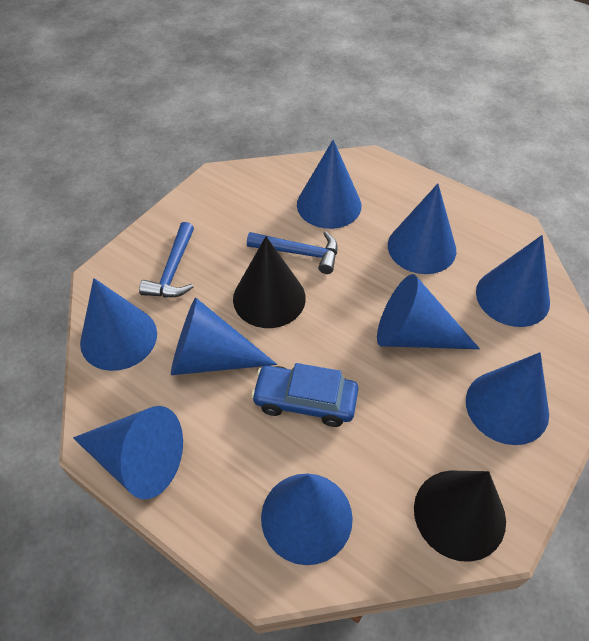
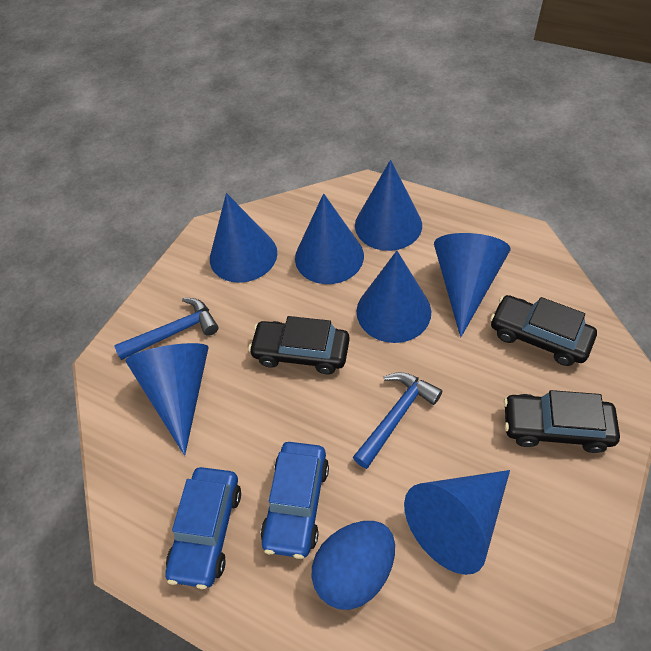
black car: none = 0 -> [248,316,350,374] [490,295,597,366] [504,390,620,453] = 3
black cone: [233,236,306,328] [414,471,506,562] = 2 -> none = 0
blue car: [251,363,358,427] = 1 -> [165,467,241,589] [261,442,329,559] = 2
blue cone: [73,406,183,499] [80,278,157,371] [171,297,277,375] [261,474,353,565] [297,139,362,229] [377,274,480,349] [388,184,456,274] [466,352,549,445] [476,235,550,327] = 9 -> [125,343,209,456] [210,193,277,283] [295,193,364,284] [355,160,422,251] [357,251,431,343] [404,470,510,575] [434,233,511,337] = 7
blue egg: none = 0 -> [311,521,395,610] = 1

